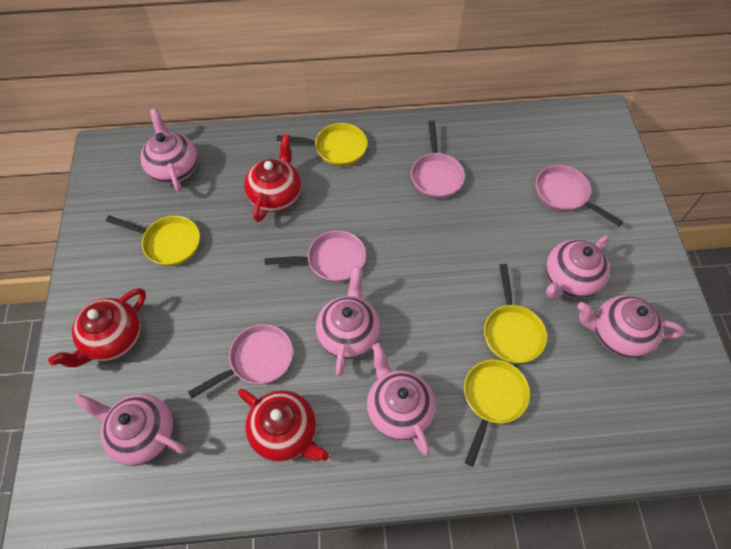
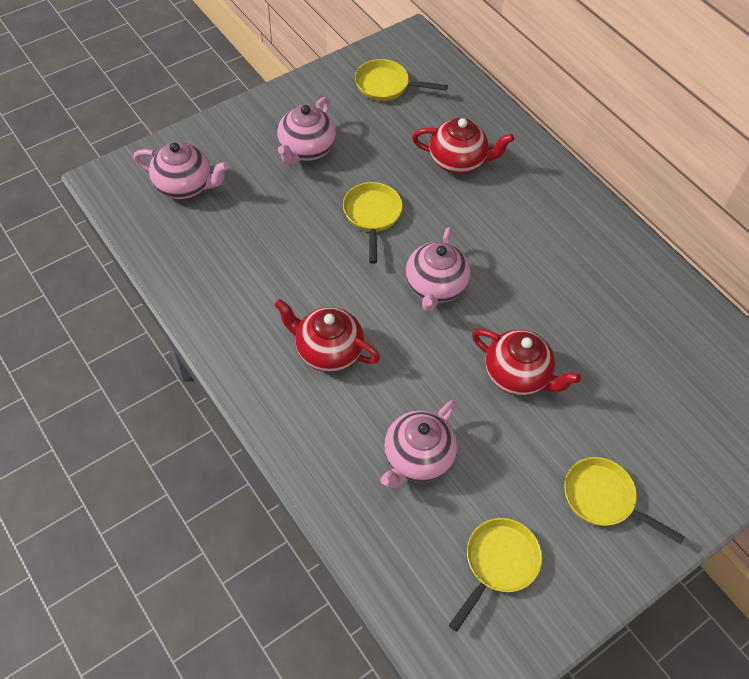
pink pan: [188,324,293,399] [264,230,366,282] [411,121,465,199] [536,165,623,227] = 4 -> none = 0
pink teapot: [74,394,186,466] [140,109,198,192] [316,267,380,376] [367,343,436,456] [546,235,610,299] [577,295,685,358] = 6 -> [133,142,229,199] [277,97,336,165] [381,400,457,488] [406,227,471,313] = 4

